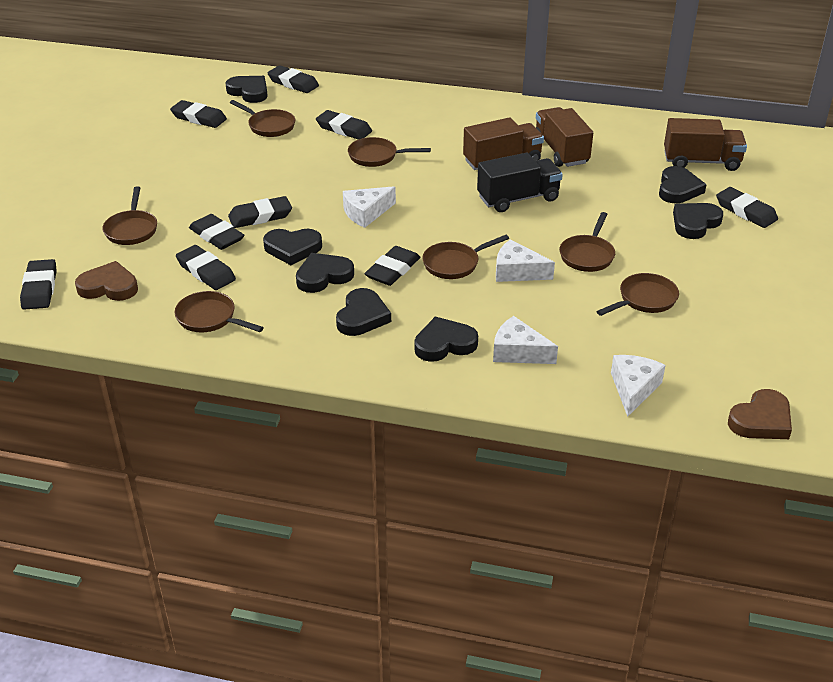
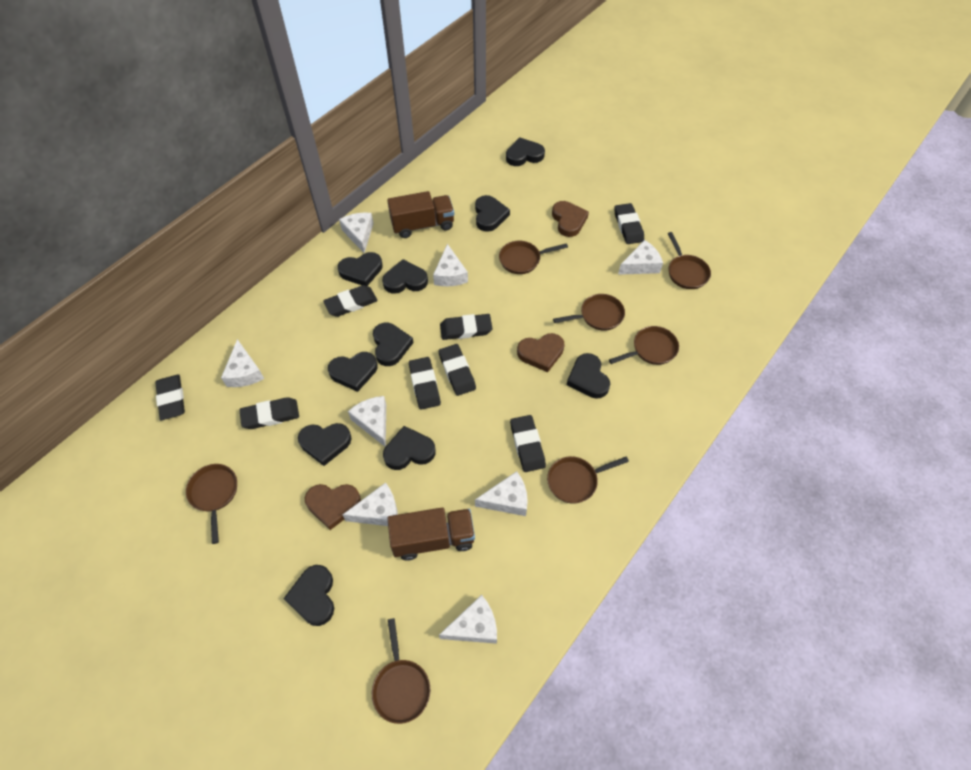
black eraser: [20,259,57,310] [170,100,227,128] [176,245,236,290] [189,214,244,250] [228,196,292,228] [267,65,319,93] [316,110,372,140] [364,246,421,286] [716,187,778,228] = 9 -> [155,374,185,420] [240,397,299,429] [323,285,378,317] [409,357,441,410] [439,344,476,396] [440,314,492,340] [510,415,546,472] [614,203,644,244] = 8
black heart: [225,76,268,103] [263,229,322,265] [296,253,354,293] [336,288,391,336] [414,317,478,362] [659,166,707,203] [673,203,723,239] = 7 -> [284,565,334,626] [298,423,351,466] [328,352,378,392] [338,252,383,286] [373,323,414,366] [382,259,428,294] [383,426,436,470] [475,195,510,232] [506,137,545,166] [567,353,610,399] = 10
black truck: [477,153,563,212] = 1 -> none = 0
brown heart: [75,261,138,301] [728,389,792,439] = 2 -> [305,484,361,530] [517,333,564,372] [552,201,589,237] = 3
brown truck: [463,118,544,170] [536,107,593,167] [664,118,747,171] = 3 -> [387,191,454,238] [387,508,475,561] = 2
white cheese: [343,186,396,228] [493,316,558,364] [496,240,555,282] [611,355,666,417] = 4 -> [221,339,264,387] [339,212,374,253] [343,483,398,526] [348,396,386,447] [433,244,468,286] [439,595,497,644] [475,471,528,516] [618,240,663,275] = 8

